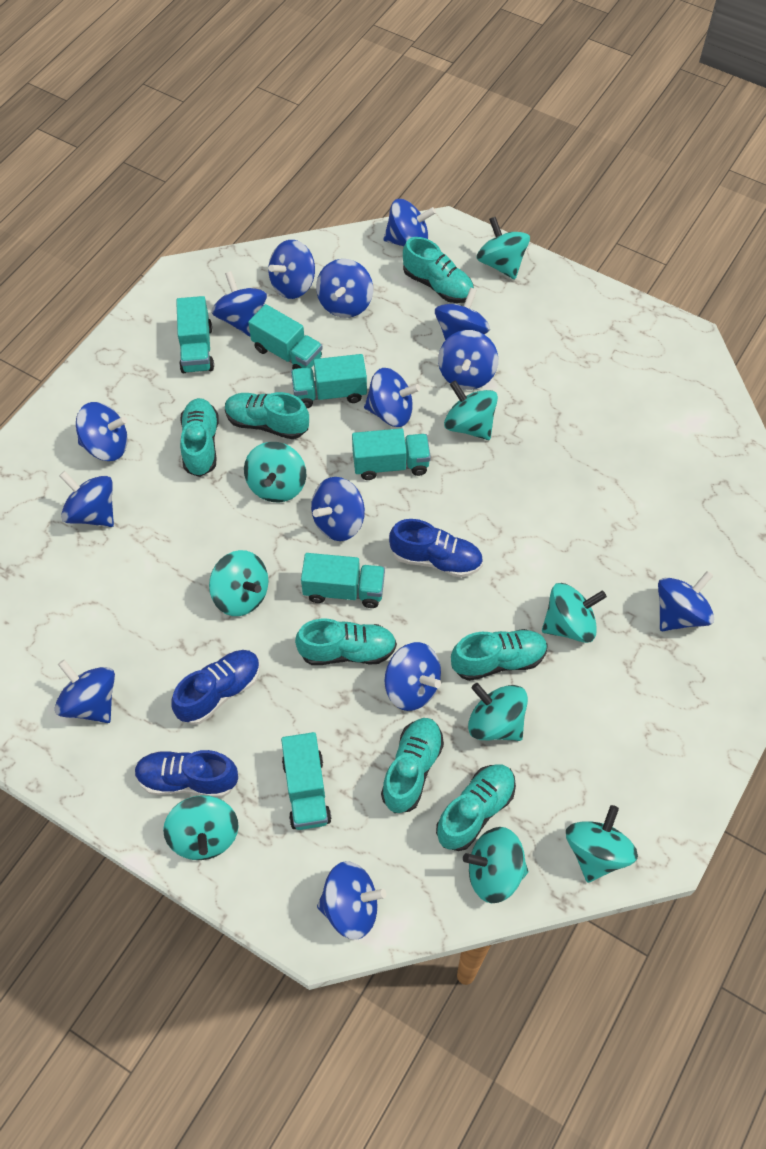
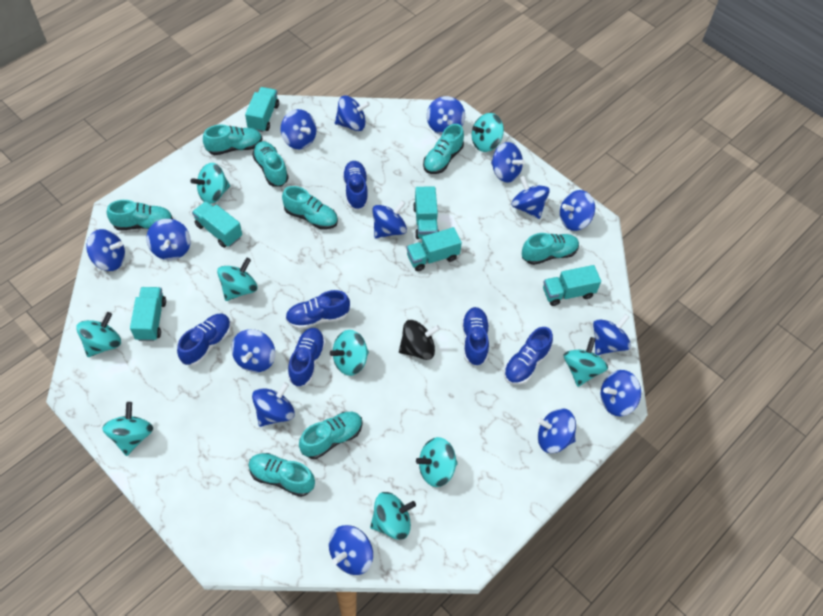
black spinning top: none = 0 -> [399,320,440,360] = 1
blue shoe: [134,750,238,798] [172,650,261,725] [389,519,483,578] = 3 -> [177,313,231,366] [285,290,350,329] [288,328,326,387] [342,161,368,210] [462,307,489,366] [504,327,553,385] = 6
blue spinning top: [55,659,115,723] [59,471,114,527] [76,402,128,461] [211,271,267,336] [268,240,315,299] [311,477,365,541] [316,259,373,318] [317,861,387,940] [364,368,420,427] [384,199,436,246] [385,642,441,711] [435,287,490,340] [438,330,498,390] [658,571,714,631] = 14 -> [86,229,125,271] [146,219,191,260] [231,329,275,372] [252,382,295,427] [281,109,316,149] [329,525,373,575] [335,96,370,131] [372,200,407,239] [427,96,465,135] [491,142,525,183] [512,176,550,219] [537,408,576,453] [560,190,595,231] [593,314,631,355] [601,370,641,417] = 15
turquoise shoe: [180,398,219,477] [225,392,309,439] [295,619,397,665] [381,718,444,813] [403,237,474,303] [436,764,516,851] [451,629,548,681] = 7 -> [107,200,173,230] [203,125,263,155] [248,453,315,497] [252,141,289,186] [282,186,338,229] [299,412,363,459] [423,124,464,174] [522,233,579,265] = 8

